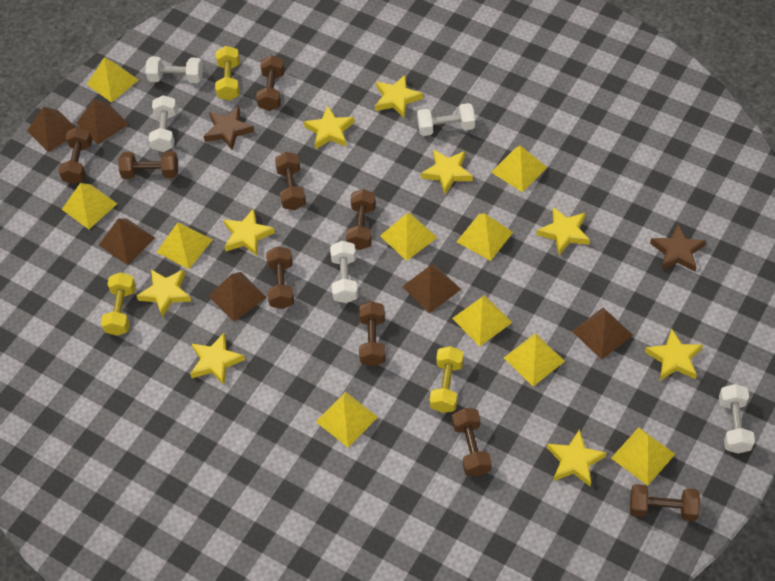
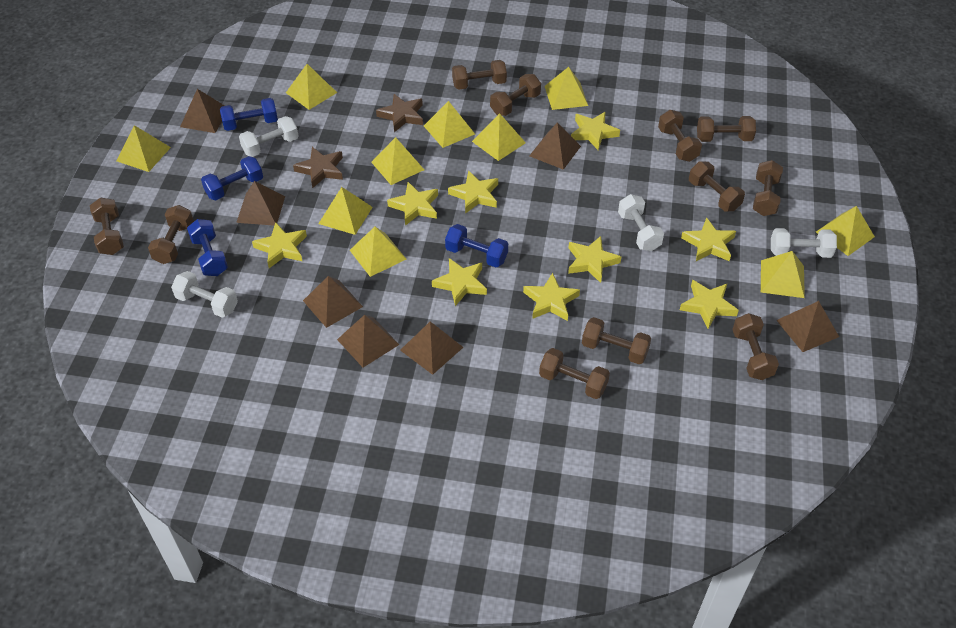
blue dumbbell: none = 0 -> [187,219,228,276] [201,156,263,200] [220,98,278,131] [445,224,508,267] = 4
brown dumbbell: [58,127,92,184] [119,151,178,179] [256,55,285,111] [266,247,294,309] [275,152,306,210] [346,189,376,250] [359,301,386,366] [452,408,492,476] [630,484,700,521] = 9 -> [90,197,124,255] [148,205,194,264] [452,60,507,90] [490,74,541,116] [539,348,610,399] [582,317,651,364] [658,110,702,162] [689,161,745,211] [697,116,756,142] [732,313,779,380] [753,160,783,216] = 11
brown pyramid: [27,107,75,153] [77,99,129,145] [99,218,155,265] [209,272,267,322] [402,263,461,313] [572,307,633,360] = 6 -> [180,89,225,133] [236,181,285,226] [303,276,363,328] [337,315,400,367] [400,322,463,375] [529,122,581,170] [776,301,839,352] = 7
white dumbbell: [146,57,203,83] [149,95,177,152] [330,241,358,303] [417,103,475,136] [719,384,755,453] = 5 -> [171,271,238,317] [239,116,299,157] [618,194,664,251] [771,228,837,258] = 4
yellow dumbbell: [101,272,136,336] [215,46,240,101] [430,346,463,413] = 3 -> none = 0

